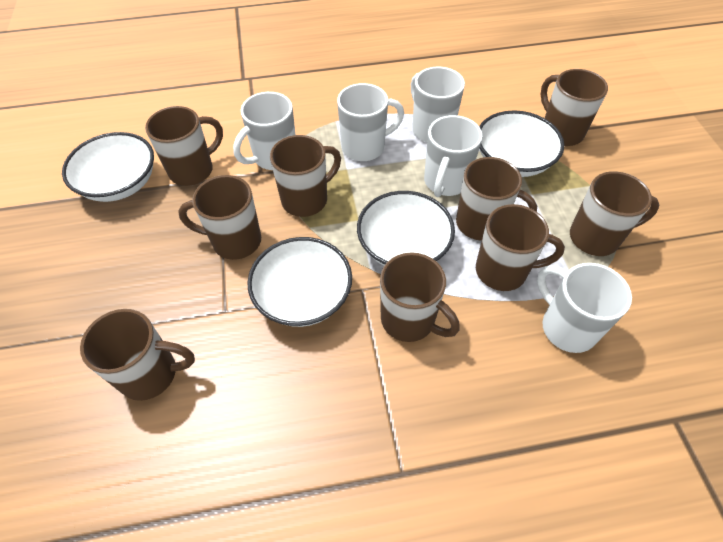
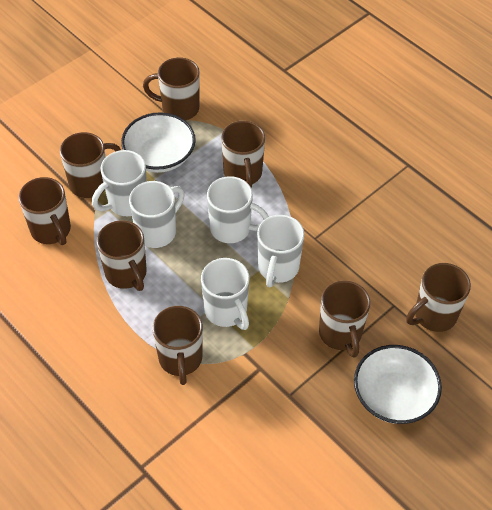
brown mug: [80,309,195,401] [145,106,223,186] [178,175,261,260] [270,135,341,217] [380,252,460,342] [456,157,537,241] [476,204,565,291] [541,69,608,146] [570,171,659,256] = 9 -> [19,177,71,245] [60,132,121,198] [97,220,147,291] [143,57,200,120] [152,306,203,385] [221,121,265,188] [319,281,370,357] [406,263,471,332] = 8
white bowl: [62,132,154,202] [247,237,352,327] [357,191,455,266] [479,110,564,177] = 4 -> [121,112,196,173] [354,345,442,424] = 2

